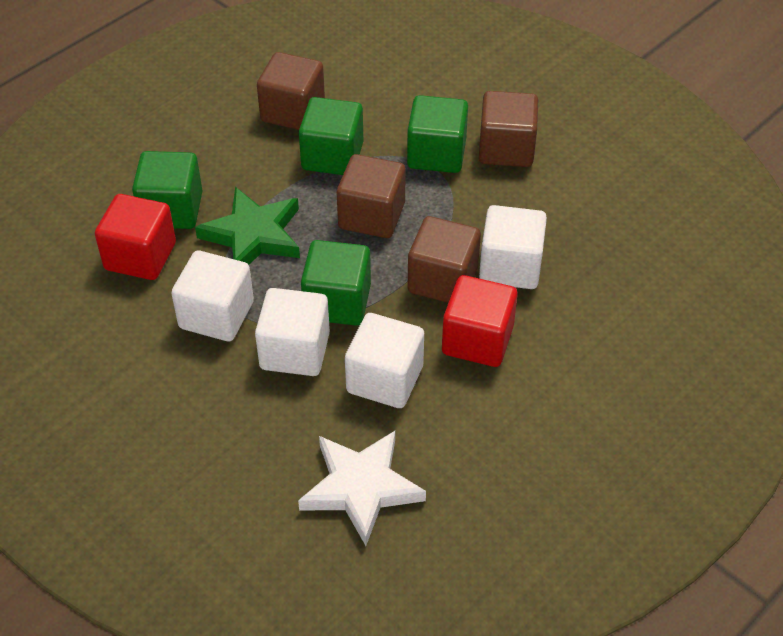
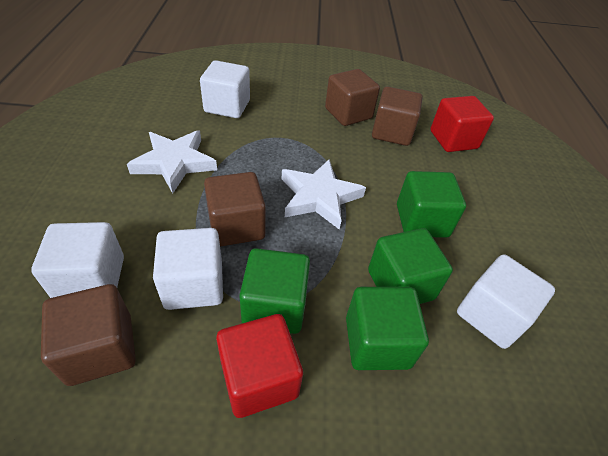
green star: [195,187,300,265] = 1 -> none = 0
white star: [298,431,426,546] = 1 -> [127,130,217,193] [282,159,366,230] = 2

